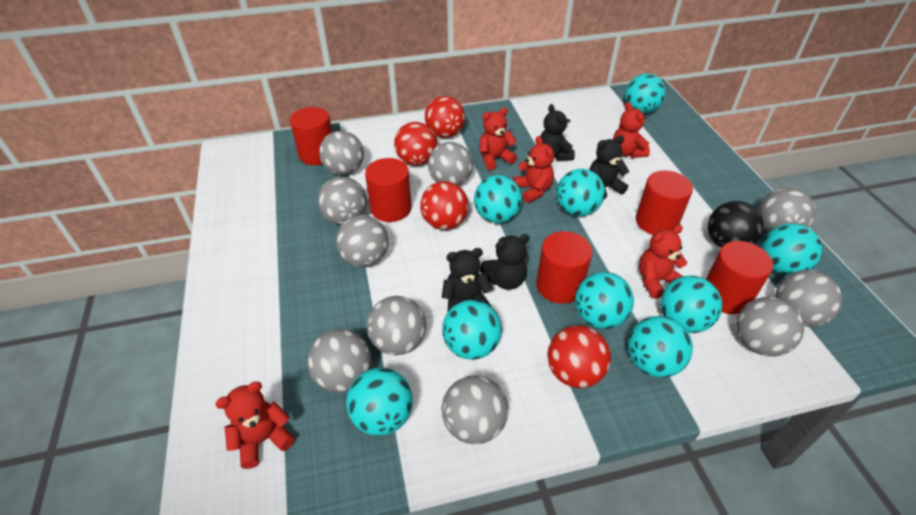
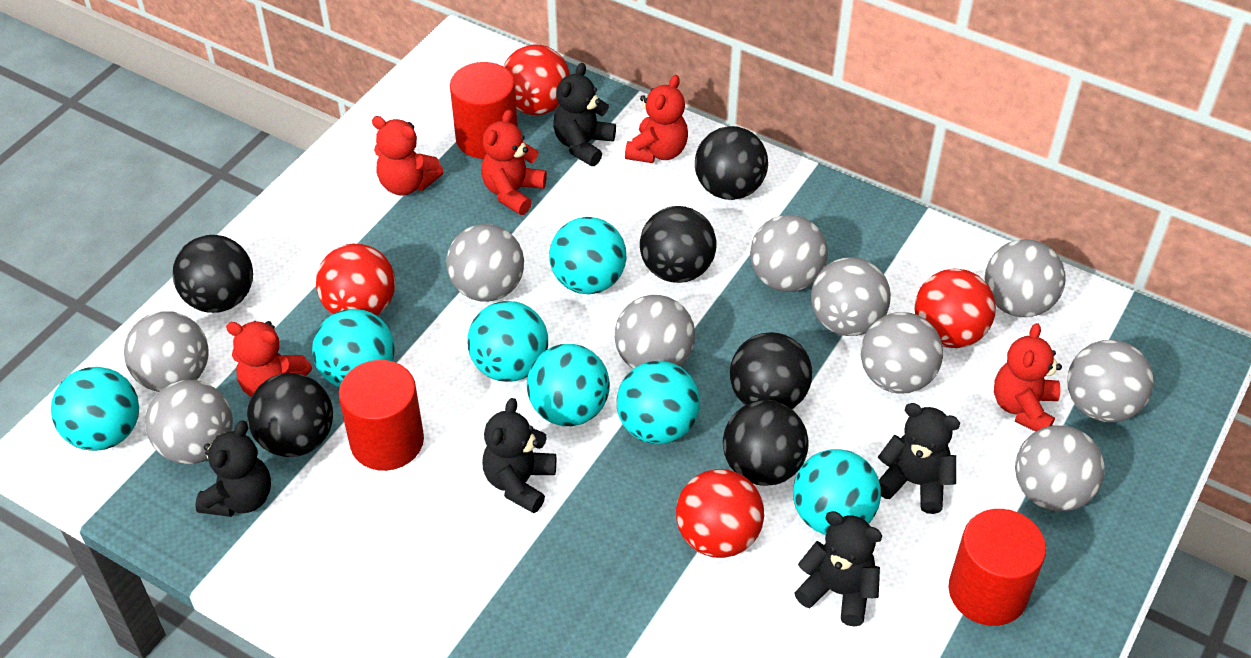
black ball: [708,201,764,248] = 1 -> [173,235,253,313] [247,373,333,457] [640,206,716,283] [695,126,768,200] [723,400,809,486] [730,332,812,409] = 6
black teddy bear: [441,248,493,311] [480,234,530,290] [540,104,575,161] [589,135,629,199] = 4 -> [195,420,271,517] [482,398,556,513] [553,63,616,166] [794,511,882,627] [878,403,960,514] = 5
red cylinder: [290,107,332,165] [365,158,412,222] [536,231,592,304] [636,171,693,235] [706,241,773,314] = 5 -> [339,360,424,471] [450,62,518,159] [948,509,1046,626] = 3
turquoise ball: [346,368,413,436] [442,300,502,360] [474,175,522,223] [556,169,605,216] [575,272,634,329] [625,74,666,114] [628,316,693,378] [660,276,722,333] [761,223,822,276] = 9 -> [51,367,139,451] [312,309,395,388] [467,301,548,382] [527,344,610,426] [549,217,627,294] [617,361,700,444] [793,449,881,535] = 7

